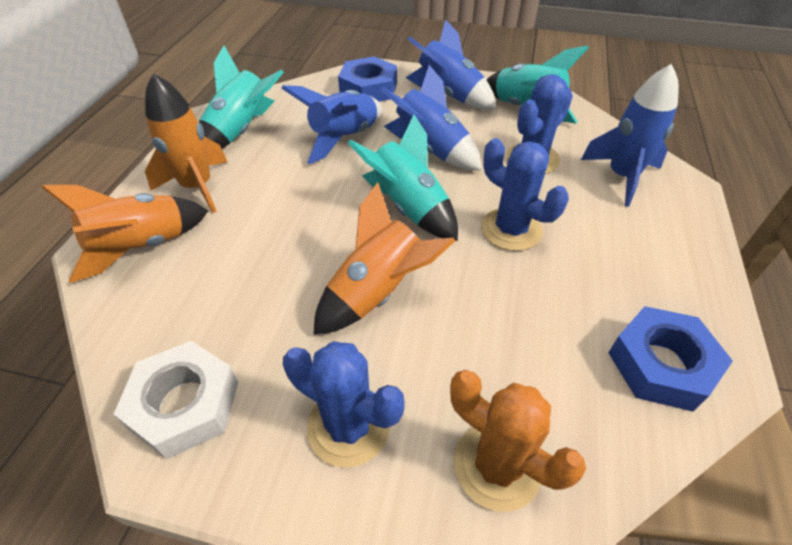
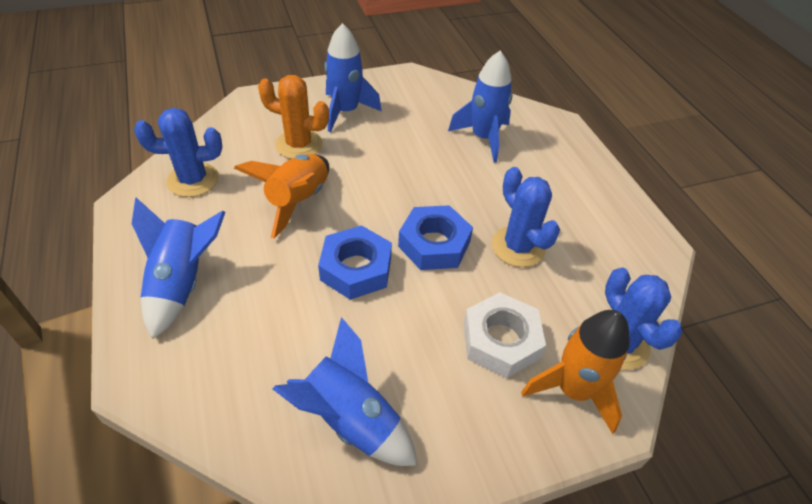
orange rocket: [42,185,208,283] [145,73,227,213] [314,182,455,335] = 3 -> [234,154,329,238] [521,310,630,434] = 2
turquoise rocket: [199,46,284,149] [348,114,458,241] [487,45,589,124] = 3 -> none = 0

